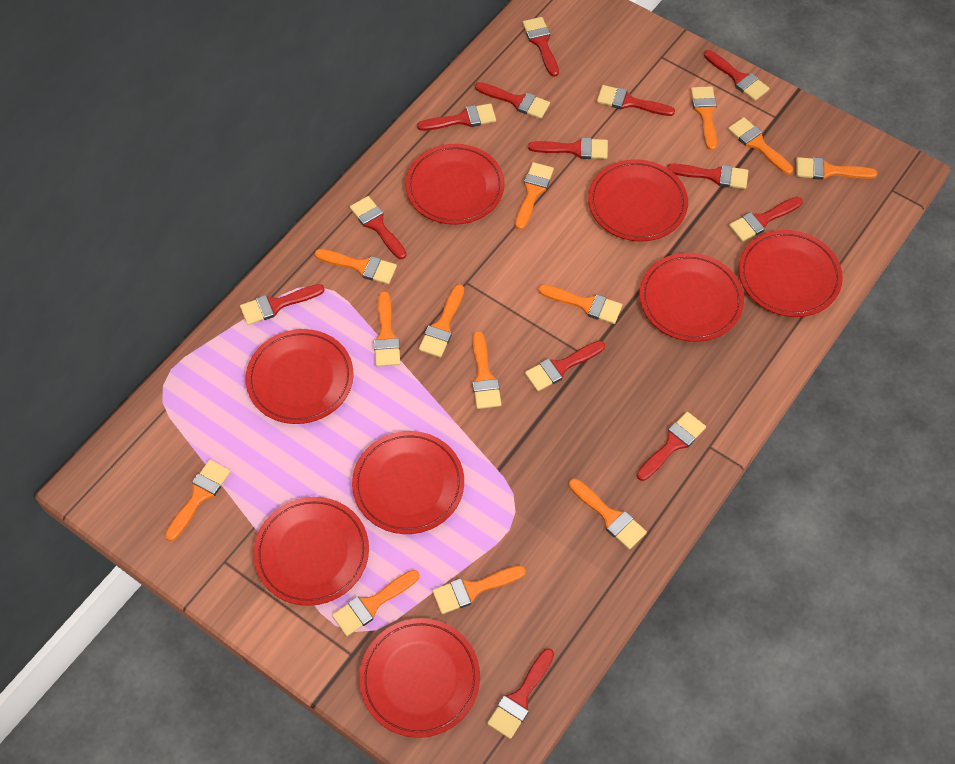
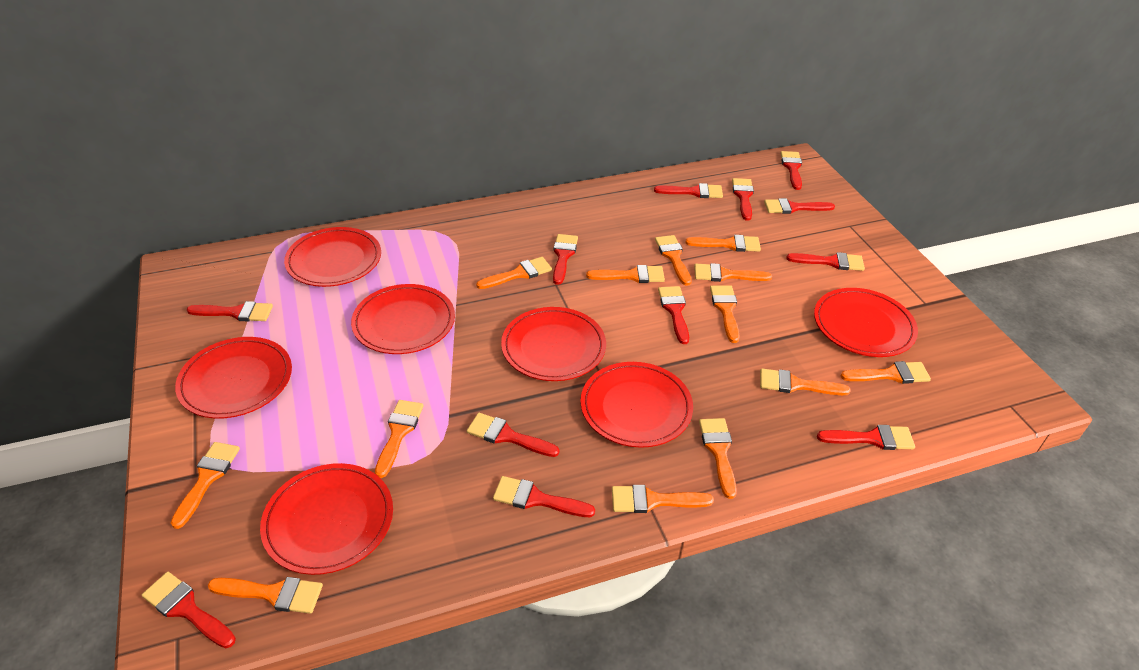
red brush: [240,284,324,325] [350,196,407,259] [417,104,496,131] [475,82,550,119] [487,648,554,739] [523,17,559,77] [525,341,605,391] [528,137,608,159] [597,85,675,116] [637,412,706,481] [667,164,748,189] [704,50,769,101] [729,197,803,242] = 13 -> [142,572,236,648] [187,301,273,322] [467,413,559,457] [493,476,595,517] [553,234,578,285] [654,183,723,198] [658,286,689,344] [732,178,754,221] [764,198,835,214] [781,151,802,190] [786,252,865,271] [817,425,915,450] = 12
red plate: [246,329,354,424] [253,497,369,606] [352,431,464,534] [359,618,480,738] [405,144,505,225] [588,159,688,241] [640,253,744,342] [739,230,843,317] = 8 -> [175,337,292,419] [260,463,393,575] [284,227,381,287] [351,284,455,354] [501,307,606,381] [580,362,693,448] [814,288,918,357] = 7

